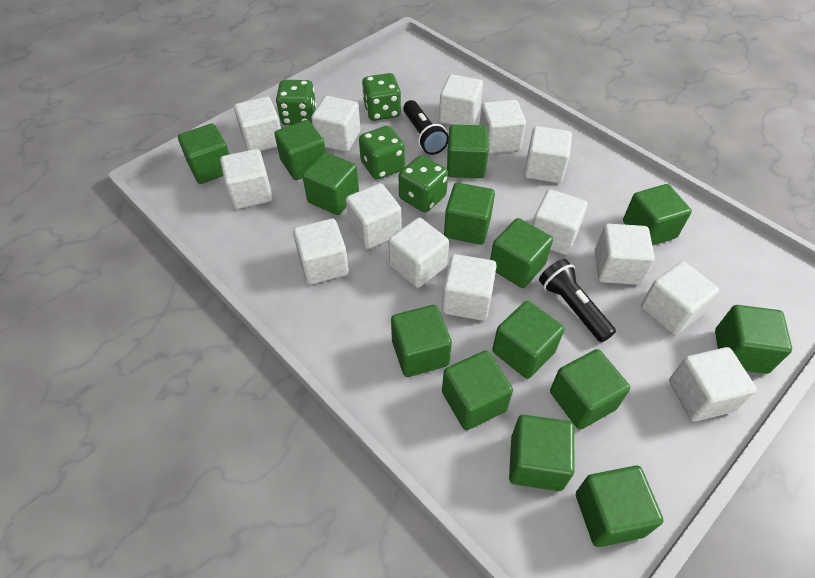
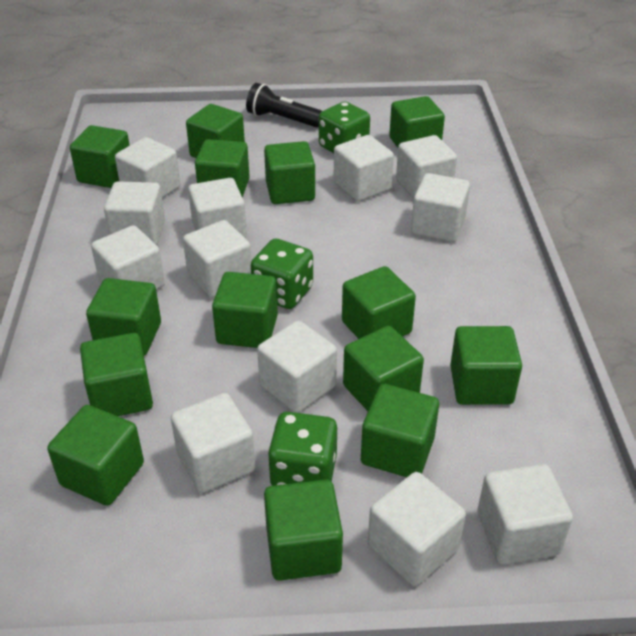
black flashlight: [403,100,449,155] [539,259,616,342] = 2 -> [246,83,322,128] = 1
green dice: [276,80,316,125] [359,126,405,180] [362,73,401,121] [399,155,448,212] = 4 -> [251,239,313,309] [268,412,337,486] [319,102,370,153] = 3
white cube: [220,149,273,209] [234,97,281,151] [293,219,349,285] [311,96,360,152] [346,183,402,249] [389,218,449,288] [439,74,483,125] [442,254,497,321] [479,100,526,154] [524,126,572,183] [532,189,588,255] [595,224,655,285] [641,261,719,335] [669,347,757,422] = 14 -> [91,225,165,290] [104,181,165,245] [115,137,180,198] [171,393,255,493] [183,220,252,298] [188,178,247,238] [257,321,337,413] [334,135,394,202] [368,472,466,586] [396,135,457,199] [411,173,470,242] [477,464,573,565] = 12

